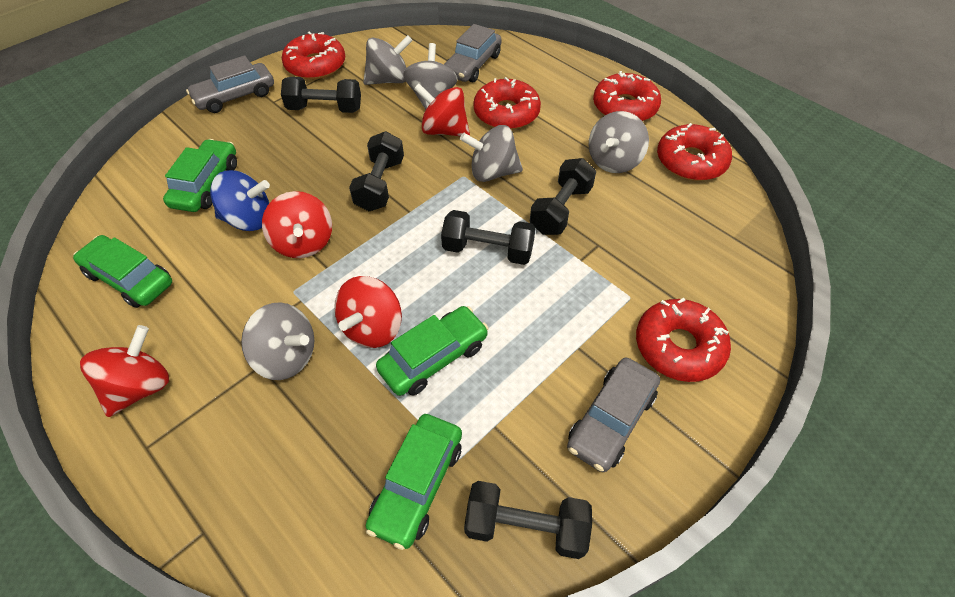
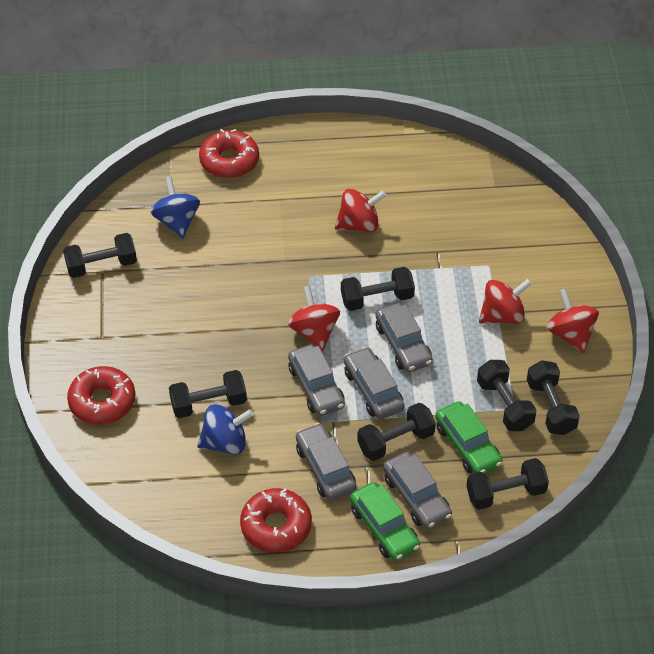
black dumbbell: [281,77,361,113] [349,131,404,211] [441,210,536,265] [464,481,592,559] [530,158,596,235] = 5 -> [63,233,137,278] [169,370,247,418] [341,267,415,311] [357,403,436,461] [467,458,549,510] [477,360,536,431] [527,360,580,435] = 7
blue spinning top: [210,170,270,231] = 1 -> [150,176,200,239] [197,404,254,455] = 2
green car: [73,235,172,308] [163,139,237,212] [366,414,462,550] [376,306,489,396] = 4 -> [350,482,420,561] [435,401,503,473] = 2
grey car: [186,55,274,113] [444,24,502,82] [567,358,660,472] = 3 -> [288,344,345,416] [296,423,356,501] [344,347,404,419] [375,303,433,372] [383,452,452,529] = 5
grey spinning top: [241,302,314,380] [363,35,413,85] [403,43,458,110] [460,125,523,182] [589,111,649,173] = 5 -> none = 0
red donut: [282,32,345,80] [473,77,541,130] [593,71,661,121] [636,298,731,382] [657,123,732,181] = 5 -> [67,366,135,425] [199,129,259,178] [240,488,312,553] = 3

